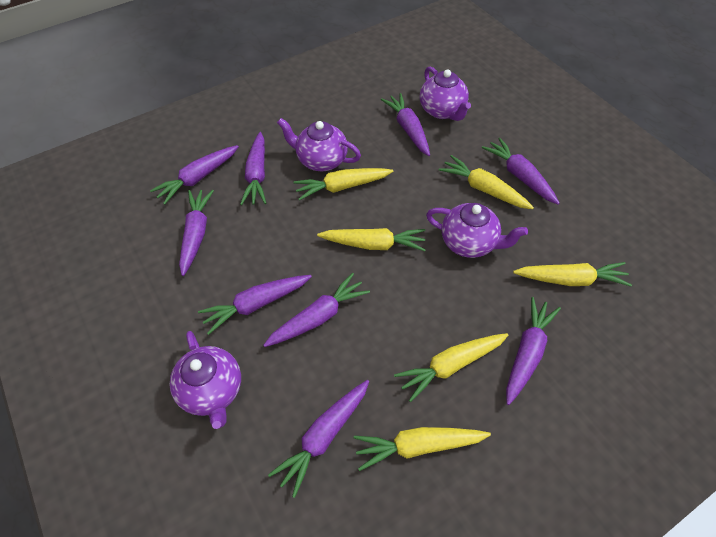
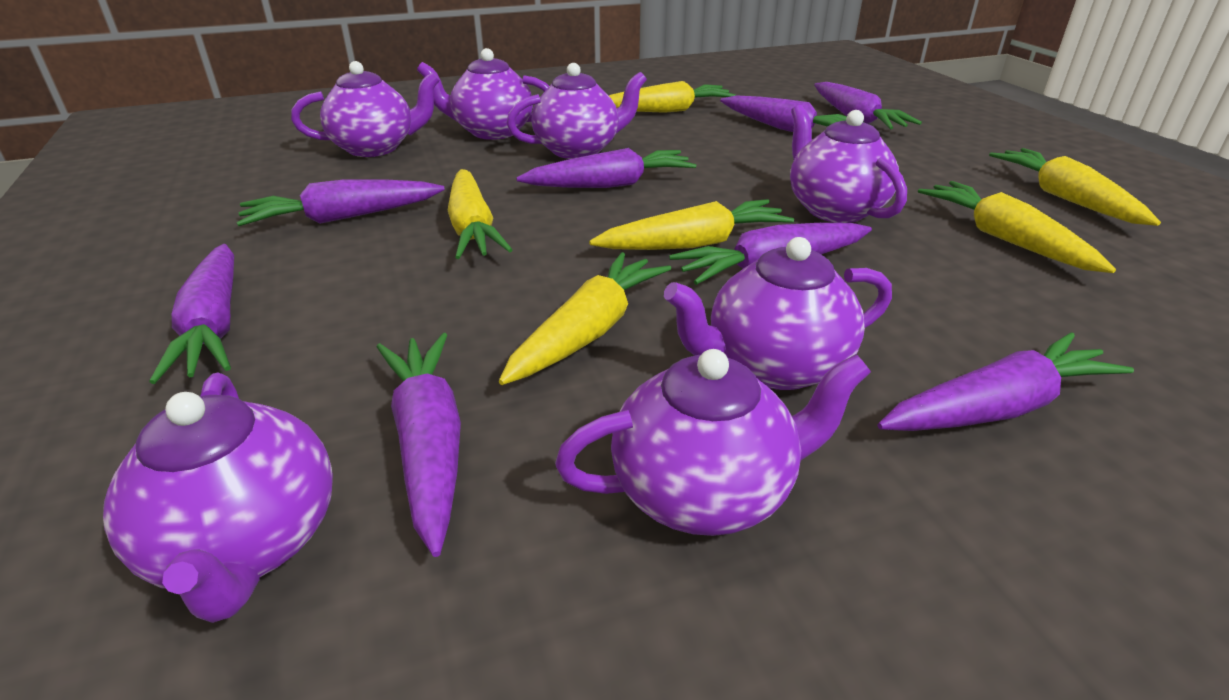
purple carrot: [150,145,239,205] [179,190,214,276] [198,275,312,335] [240,132,266,205] [263,273,370,347] [268,380,369,498] [381,93,430,156] [482,137,560,205] [506,297,561,405] = 9 -> [149,244,234,384] [236,180,445,226] [377,333,461,557] [516,148,696,188] [669,223,872,285] [720,95,865,132] [814,82,922,129] [878,332,1134,431] = 8
purple teapot: [170,331,241,429] [277,118,361,171] [420,67,471,121] [426,203,528,258] = 4 -> [103,373,333,623] [291,61,440,157] [417,48,549,140] [507,63,647,159] [555,349,871,536] [664,237,892,390] [790,105,907,223] = 7

